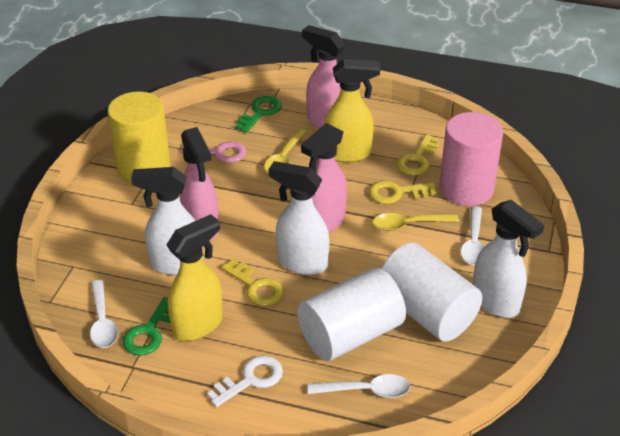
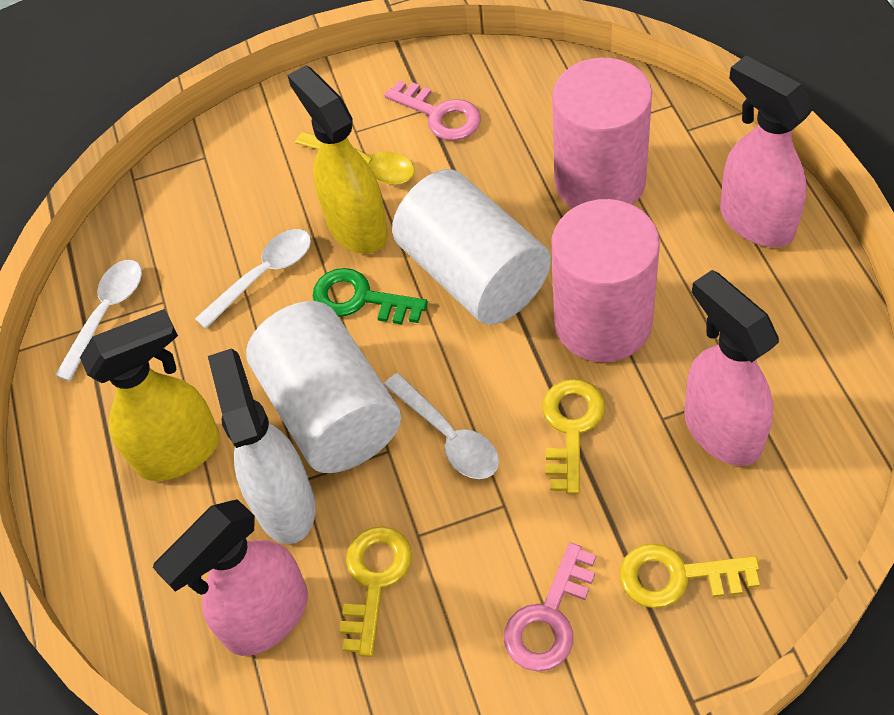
green key: [123,297,170,355] [235,96,282,133] = 2 -> [313,268,428,324] = 1
pink cylinder: [439,112,503,206] = 1 -> [552,58,652,209] [552,199,660,362] = 2
pink key: [181,141,246,163] = 1 -> [384,81,481,141] [504,542,596,672] = 2
white key: [207,356,283,407] = 1 -> none = 0
white spray bottle: [131,167,203,275] [268,161,329,275] [473,200,544,318] = 3 -> [208,348,316,544] = 1
yellow cylinder: [108,92,170,182] = 1 -> none = 0
yellow spoon: [264,128,307,173] [373,213,459,231] = 2 -> [295,132,415,185] = 1

